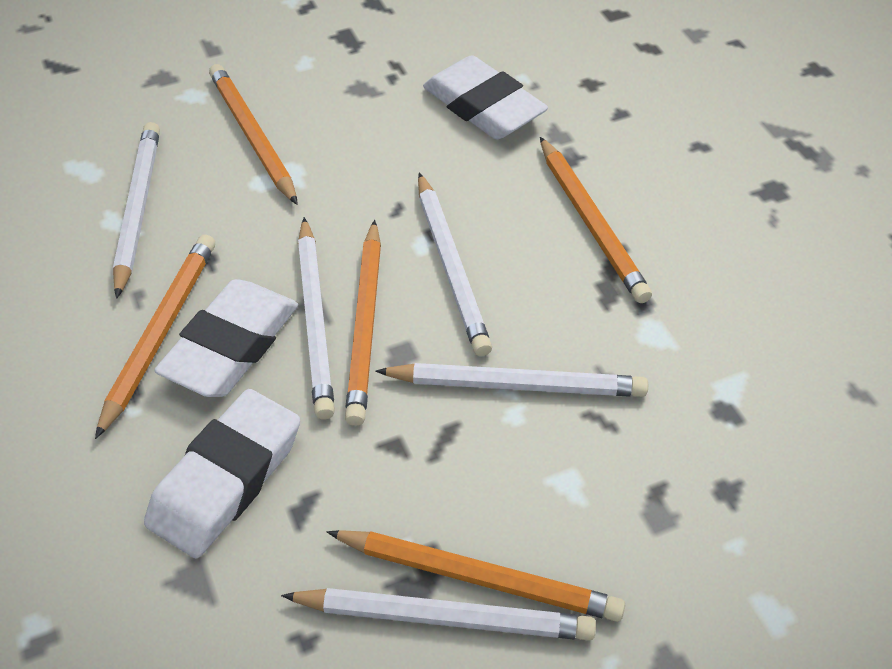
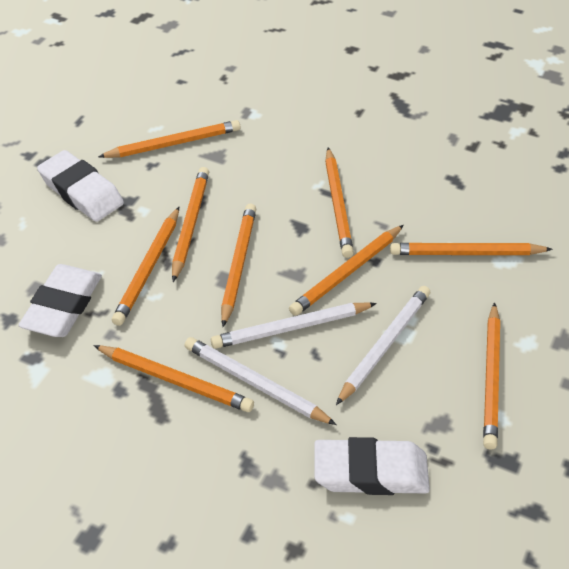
orange pencil: [95,235,215,439] [209,64,298,205] [327,530,625,622] [345,220,381,426] [540,137,652,303] = 5 -> [93,345,254,412] [98,120,241,158] [112,207,179,326] [172,167,209,282] [221,204,256,327] [289,225,404,316] [325,147,354,258] [390,243,553,255] [483,302,500,449] = 9
white pencil: [113,122,160,299] [281,588,596,641] [298,217,335,419] [375,363,648,397] [418,173,492,356] = 5 -> [184,337,337,425] [211,302,377,349] [336,286,430,405] = 3

